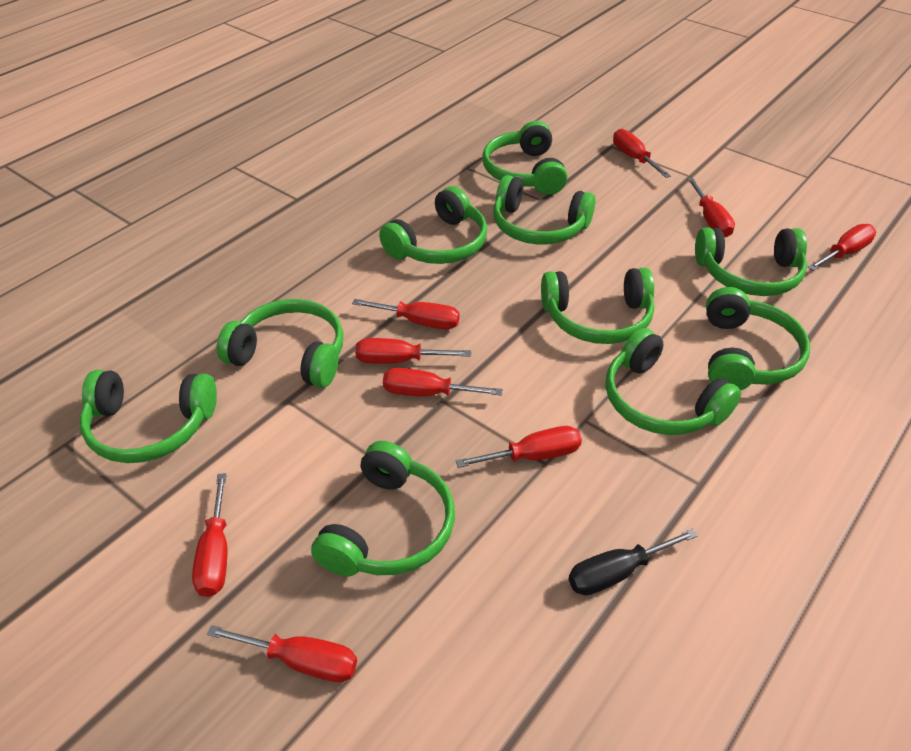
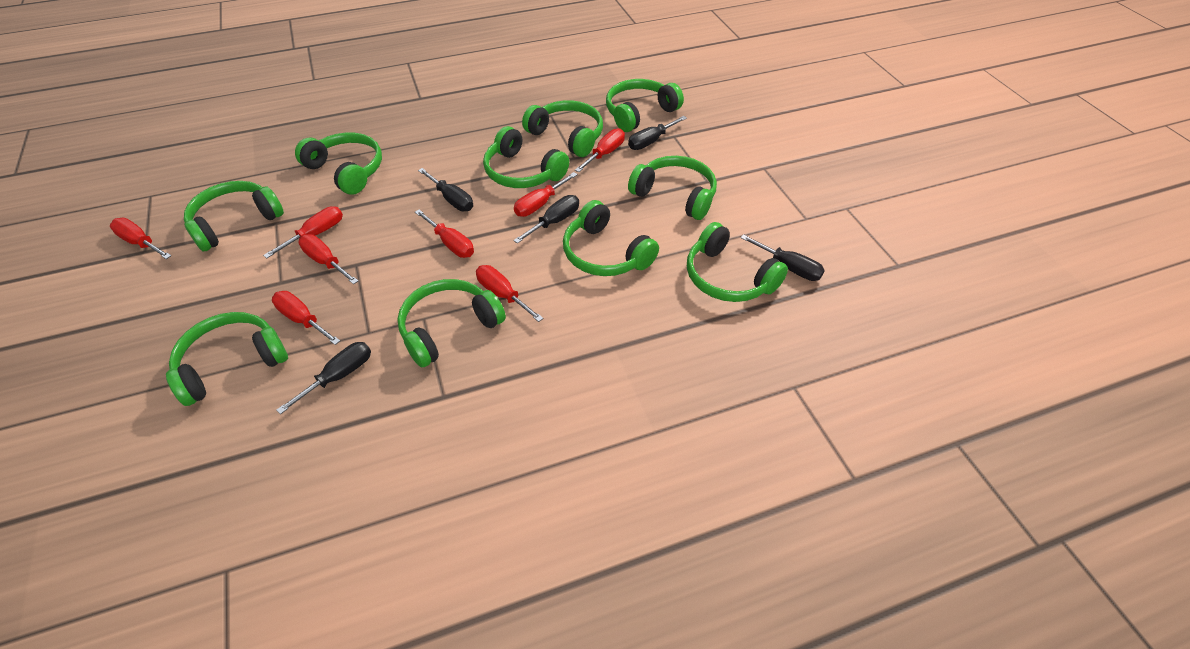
black screwdriver: [568,529,698,595] = 1 -> [276,342,371,414] [418,168,473,211] [513,195,579,244] [628,116,687,150] [740,234,825,281] = 5
red screwdriver: [192,473,228,597] [207,625,357,682] [352,299,460,329] [355,338,471,364] [383,368,503,396] [456,426,582,468] [613,129,671,178] [687,178,735,237] [807,224,876,271] = 9 -> [110,218,171,259] [263,206,343,258] [272,291,340,345] [298,234,358,284] [415,210,474,258] [476,265,543,322] [514,172,578,217] [575,128,625,172] = 8

